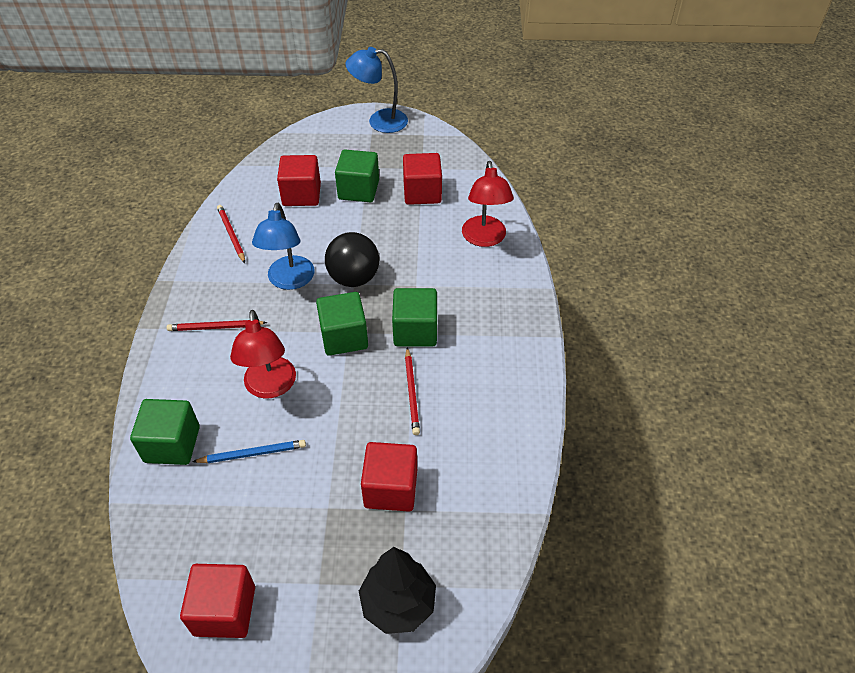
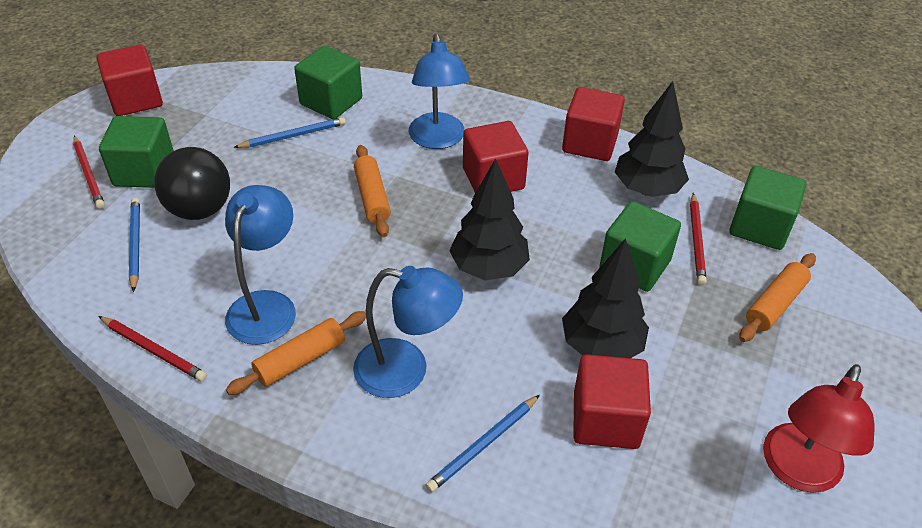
black tree: [359,547,436,634] = 1 -> [449,158,530,280] [562,238,649,358] [615,81,689,197] = 3
blue lamp: [252,203,314,290] [346,47,408,133] = 2 -> [225,185,296,345] [353,266,463,398] [409,33,470,149] = 3
blue pencil: [192,440,306,463] = 1 -> [129,198,140,292] [233,117,346,148] [426,395,540,492] = 3
orange rolling pin: none = 0 -> [226,311,366,395] [354,145,391,237] [739,253,816,342] = 3
red lamp: [230,310,296,398] [462,161,514,247] = 2 -> [763,364,874,493] = 1

